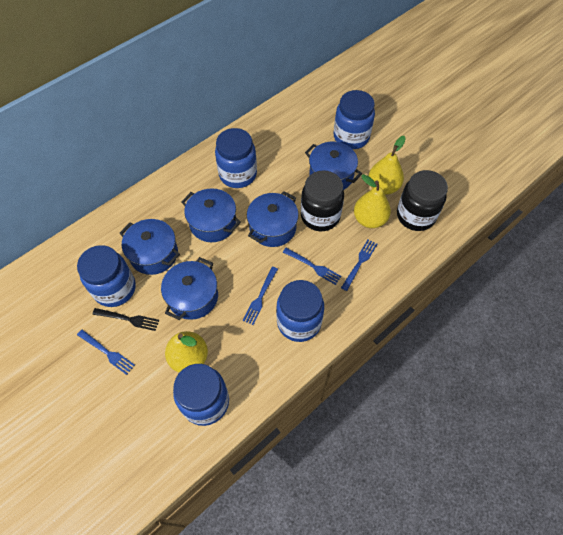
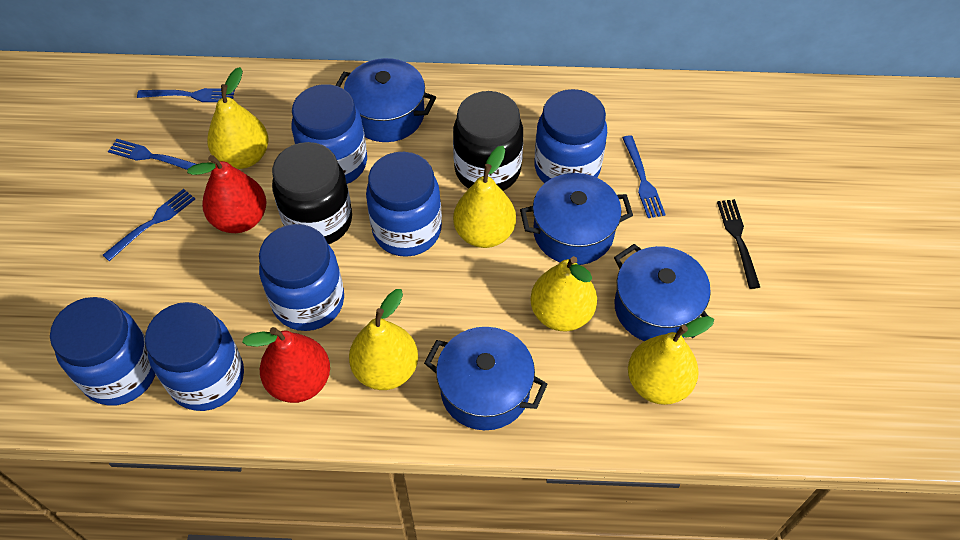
blue jar: [77,245,136,307] [173,364,229,426] [215,128,257,188] [276,280,324,342] [333,90,375,149] = 5 -> [50,297,156,406] [145,302,244,411] [259,224,344,331] [291,84,367,184] [366,152,442,257] [534,89,607,184] = 6
blue pot: [120,219,180,275] [161,257,218,320] [181,188,241,242] [247,191,299,247] [305,142,362,190] = 5 -> [335,58,436,142] [424,327,548,430] [520,173,633,265] [614,244,711,341] = 4
red pear: none = 0 -> [187,155,267,233] [242,327,330,403] = 2
yellow pear: [165,331,208,373] [354,174,391,228] [368,136,406,195] = 3 -> [207,67,268,169] [349,289,418,390] [453,146,516,248] [530,256,597,331] [628,316,714,405] = 5

